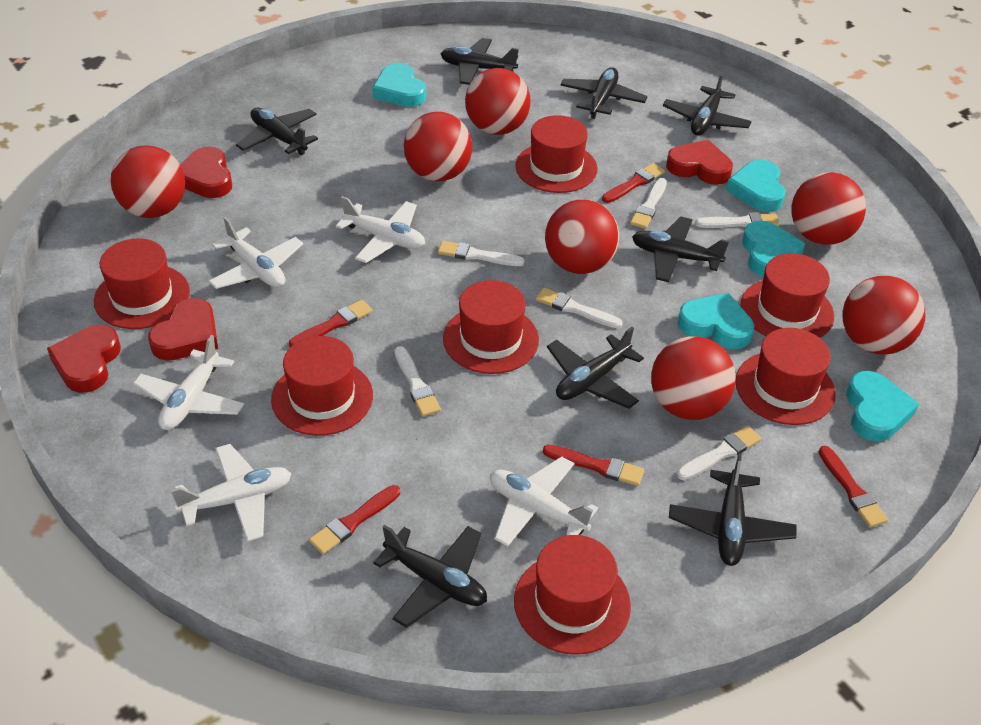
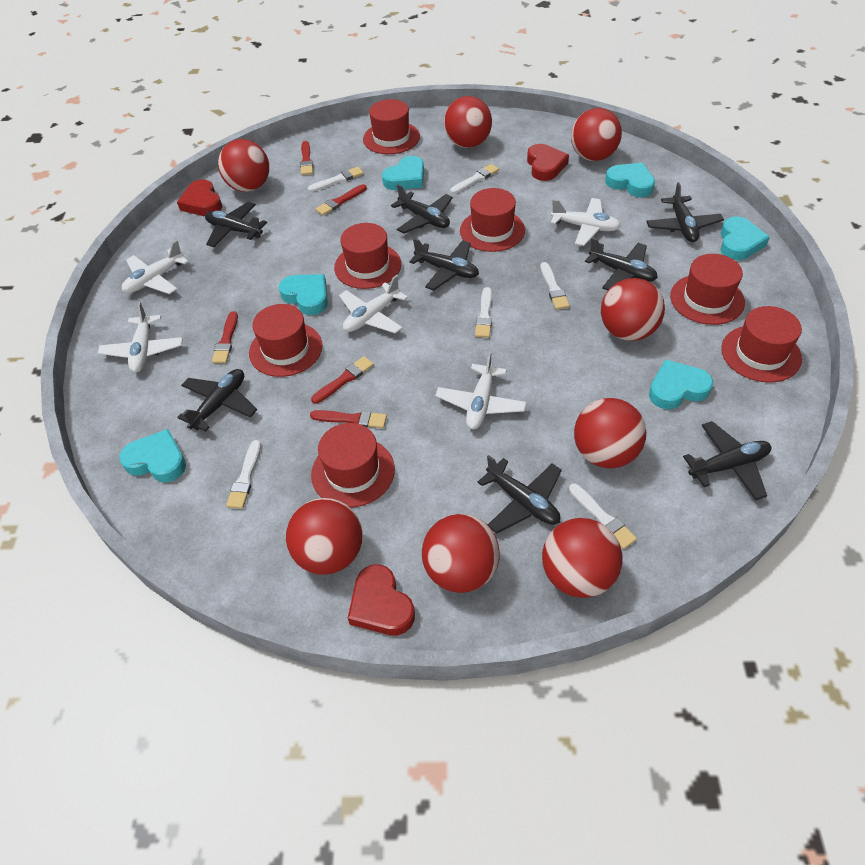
red ball: [111,145,185,218] [404,112,472,181] [465,68,530,135] [545,200,619,274] [651,336,736,420] [791,172,866,245] [842,276,925,355] = 7 -> [218,139,269,192] [286,498,362,575] [422,514,500,593] [444,96,492,148] [542,518,622,598] [571,108,622,161] [574,398,646,468] [601,278,665,341] = 8
red heart: [47,325,121,393] [148,298,218,361] [181,147,232,198] [666,140,733,185] = 4 -> [177,180,222,216] [348,564,415,635] [527,144,569,181] = 3
turquoise heart: [372,63,426,107] [677,293,754,349] [726,160,785,212] [742,221,805,277] [846,371,919,442] = 5 -> [119,429,186,482] [279,274,328,315] [382,156,424,190] [605,162,655,197] [649,359,713,409] [720,217,770,260] = 6

